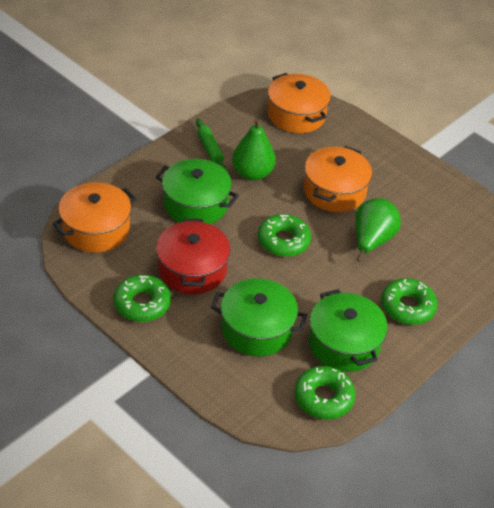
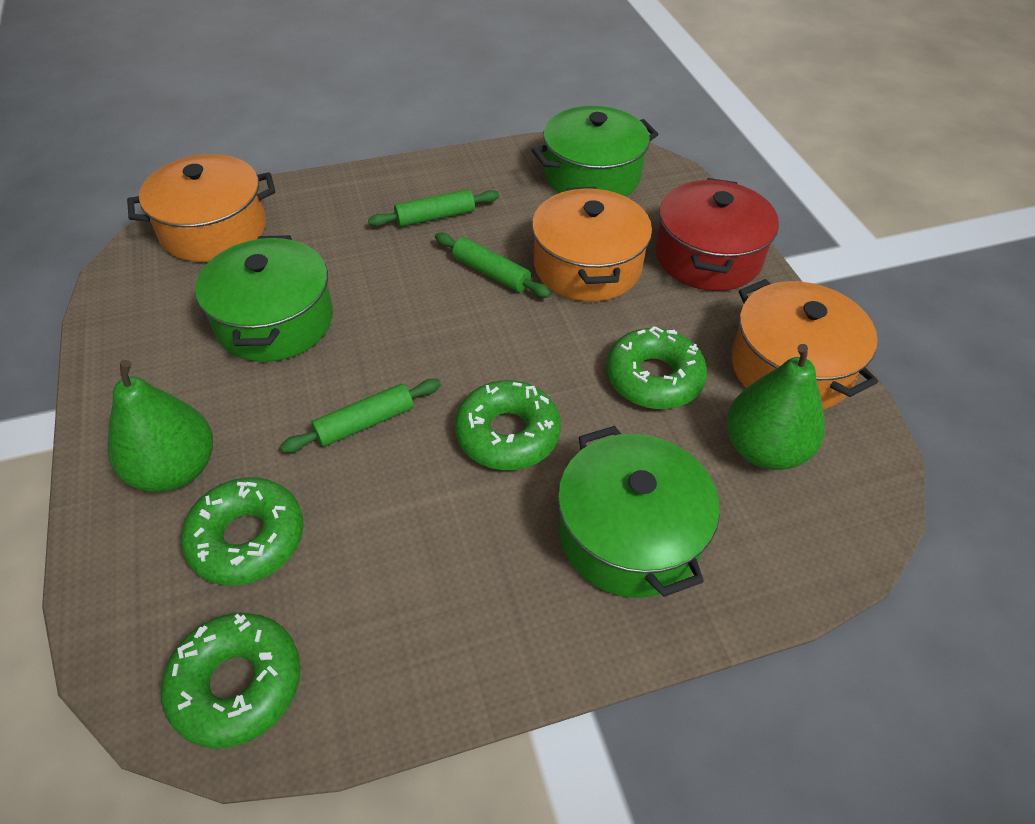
green rolling pin: [196,119,226,170] = 1 -> [281,379,441,453] [368,189,499,227] [435,233,551,298] = 3

